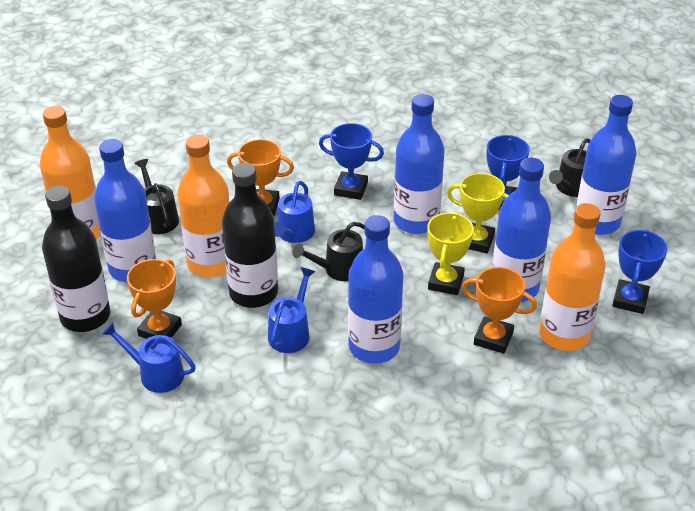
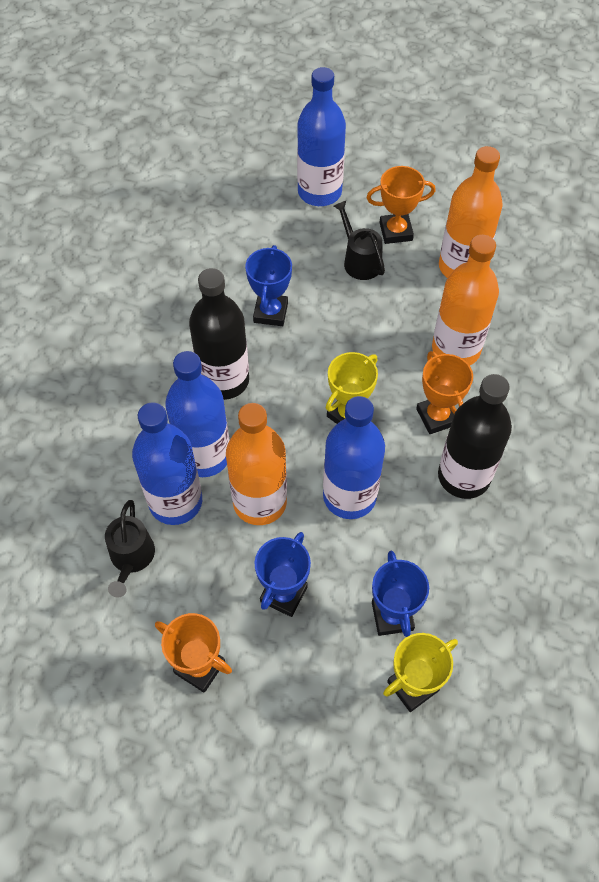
black watering can: [135,159,179,234] [292,222,365,281] [549,139,591,197] = 3 -> [105,500,155,598] [333,201,385,280] = 2
blue bottle: [94,139,156,282] [348,215,403,364] [394,94,444,234] [492,158,551,302] [577,95,637,235] = 5 -> [132,402,202,525] [165,351,230,477] [297,67,346,206] [323,396,385,519] = 4
blue watering can: [102,322,196,393] [268,267,316,353] [274,181,315,243] = 3 -> none = 0

